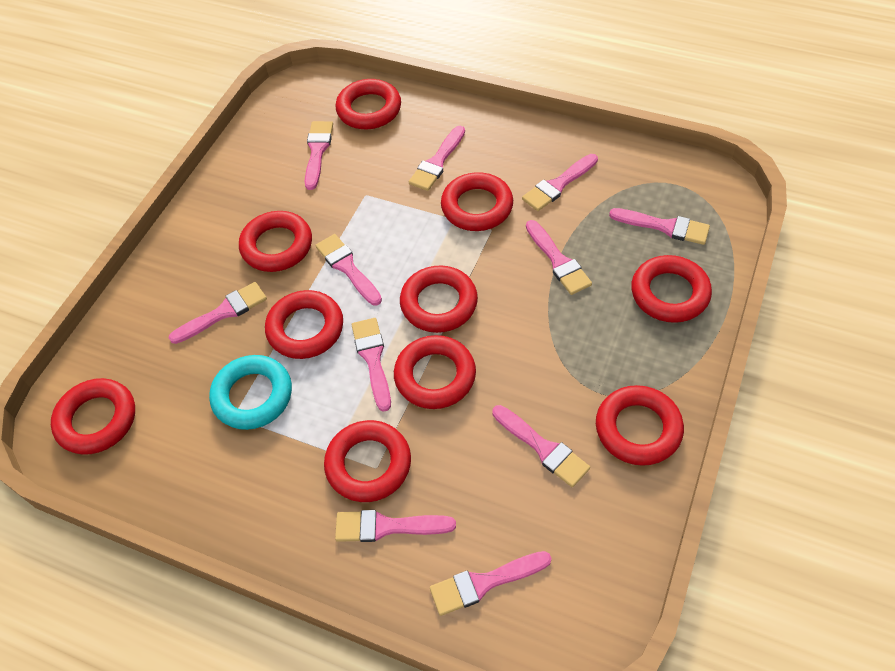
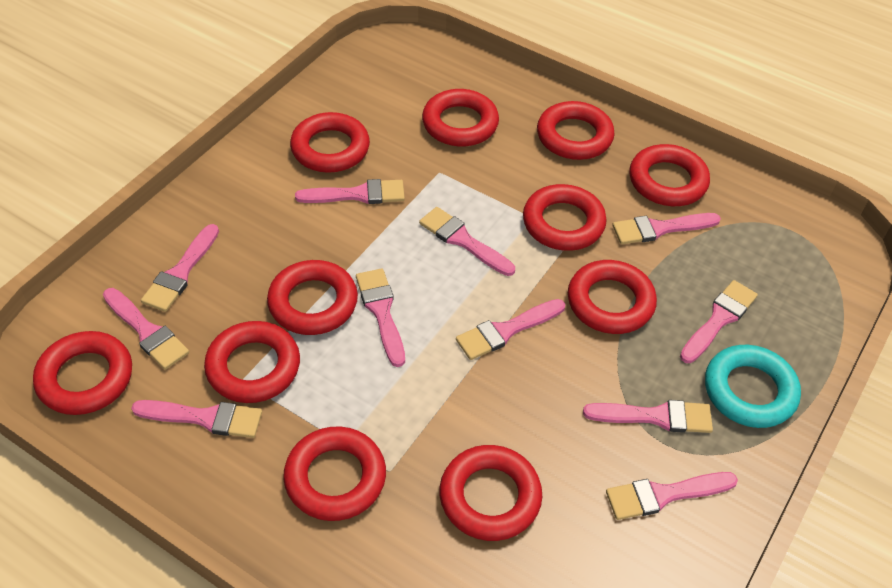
red ring: [51,378,135,455] [239,211,312,272] [265,290,343,359] [324,420,411,502] [336,79,401,129] [394,335,476,409] [400,265,478,333] [441,172,513,231] [596,385,684,466] [631,255,712,323] = 10 -> [33,331,132,415] [204,321,300,403] [267,260,358,335] [283,427,386,521] [290,112,370,173] [422,89,499,146] [439,445,542,541] [523,184,607,251] [537,101,615,160] [568,260,657,334] [629,144,710,206] = 11

